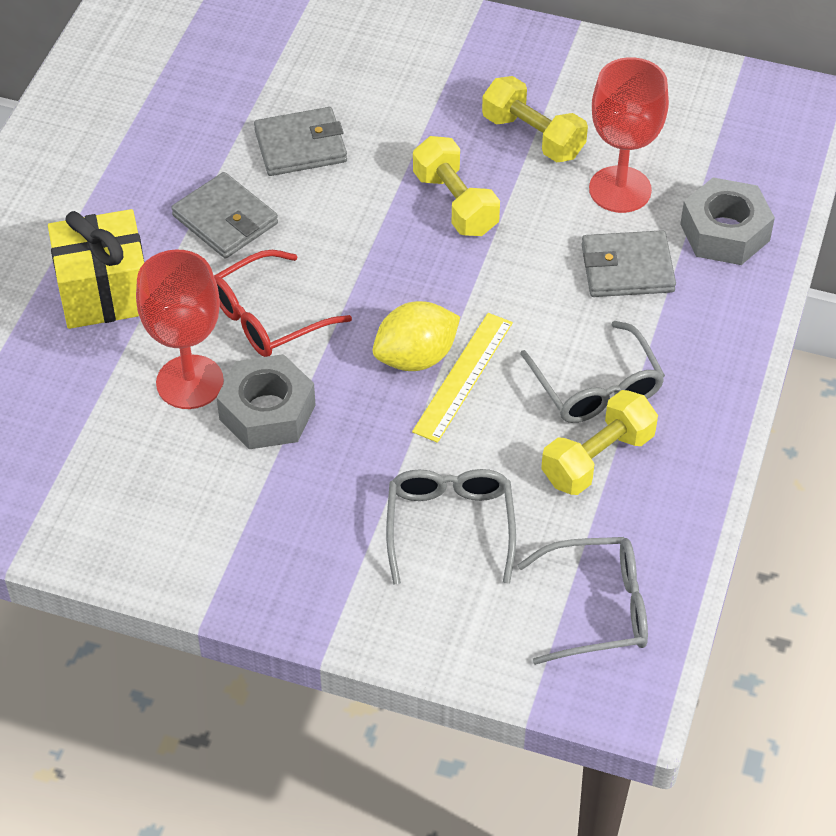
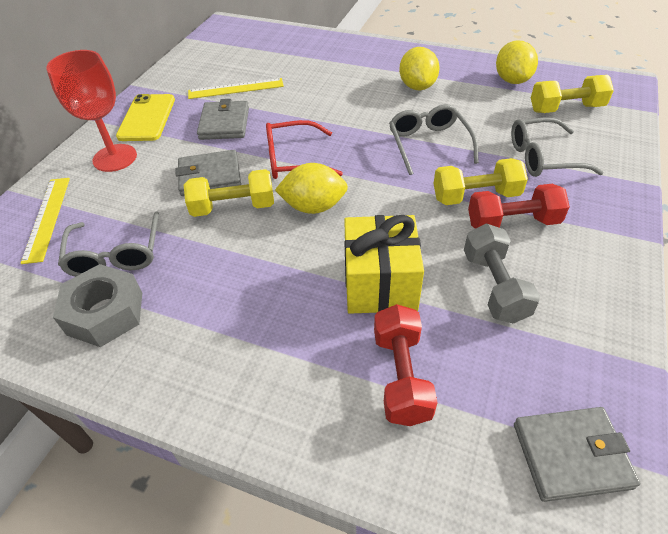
grey dumbbell: none = 0 -> [464,224,540,324] = 1
grey nut: [216,354,316,449] [680,177,775,265] = 2 -> [53,264,142,347] = 1
red dumbbell: none = 0 -> [374,304,438,426] [468,184,570,229] = 2
red goblet: [136,250,224,409] [589,57,669,213] = 2 -> [46,50,137,172] = 1
yellow lemon: [373,301,460,371] = 1 -> [275,163,348,214] [399,47,439,90] [496,40,538,84] = 3
yellow phone: none = 0 -> [116,94,175,141] = 1
yellow ruler: [412,313,513,443] = 1 -> [20,178,70,264] [188,78,284,99] = 2

